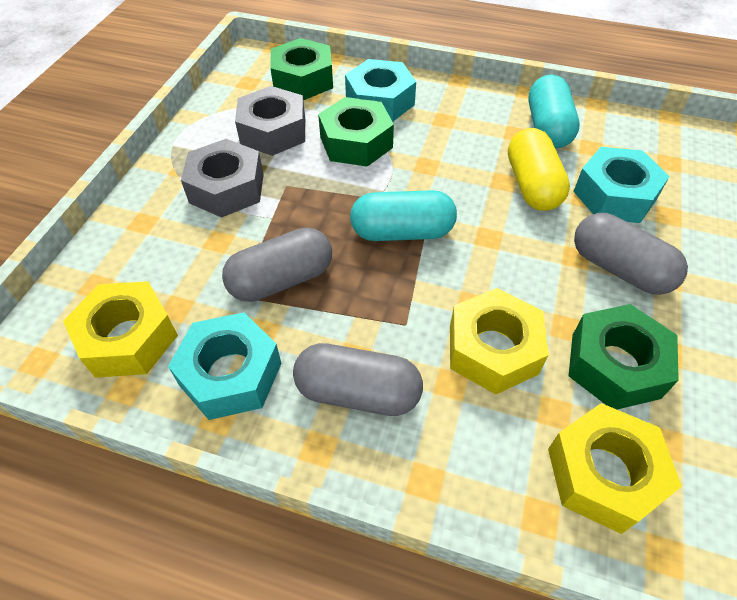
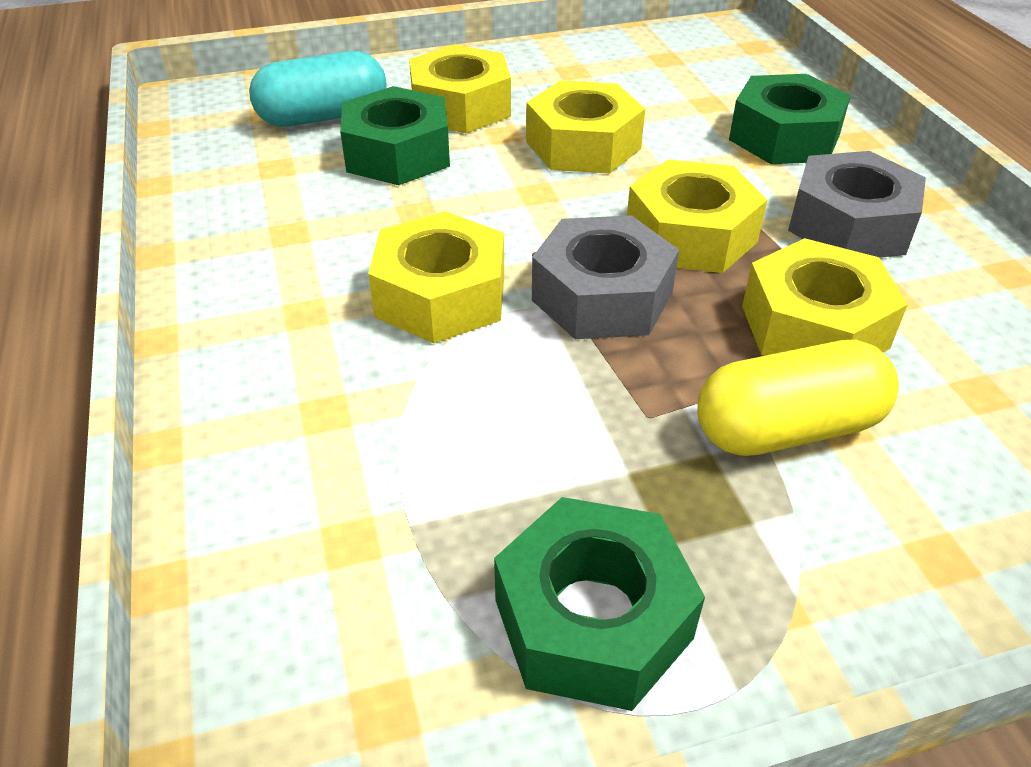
grey capsule: [222,227,332,302] [293,343,423,416] [574,213,688,295] = 3 -> none = 0
turquoise capsule: [350,190,457,241] [528,74,580,149] = 2 -> [249,51,387,127] = 1
turquoise nut: [168,312,282,420] [345,59,416,122] [573,147,670,223] = 3 -> none = 0
yellow nut: [63,281,178,378] [450,288,549,394] [548,403,682,534] = 3 -> [368,211,504,343] [409,45,511,134] [526,81,645,173] [627,160,767,273] [742,238,908,356] = 5

